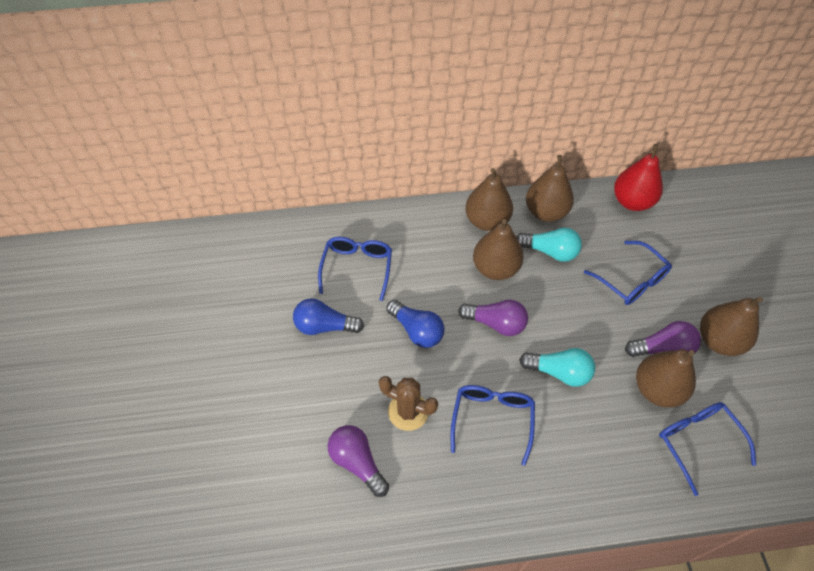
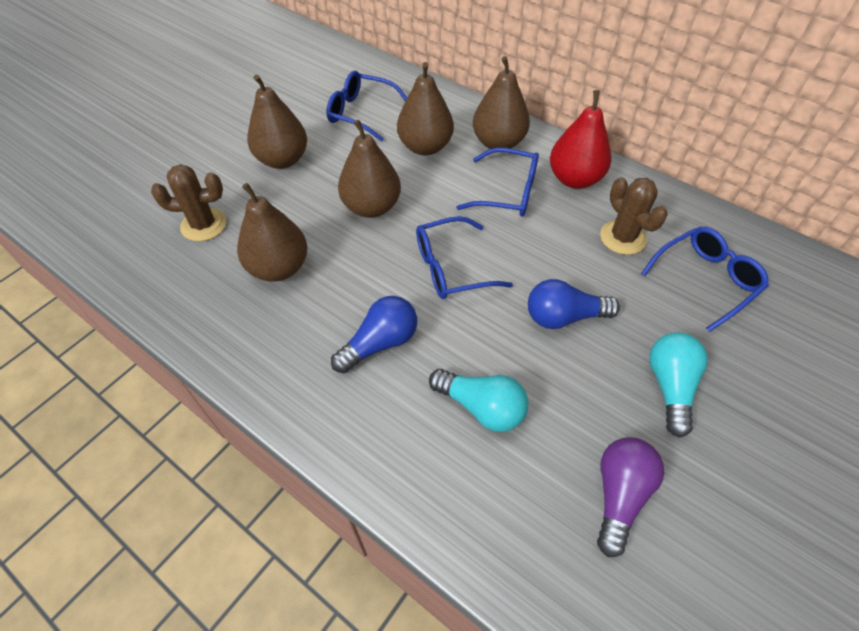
brown cactus: [379,376,438,431] = 1 -> [151,164,226,241] [600,177,668,255] = 2
purple light bulb: [328,425,389,497] [458,300,528,336] [625,321,701,357] = 3 -> [597,438,664,557] = 1

